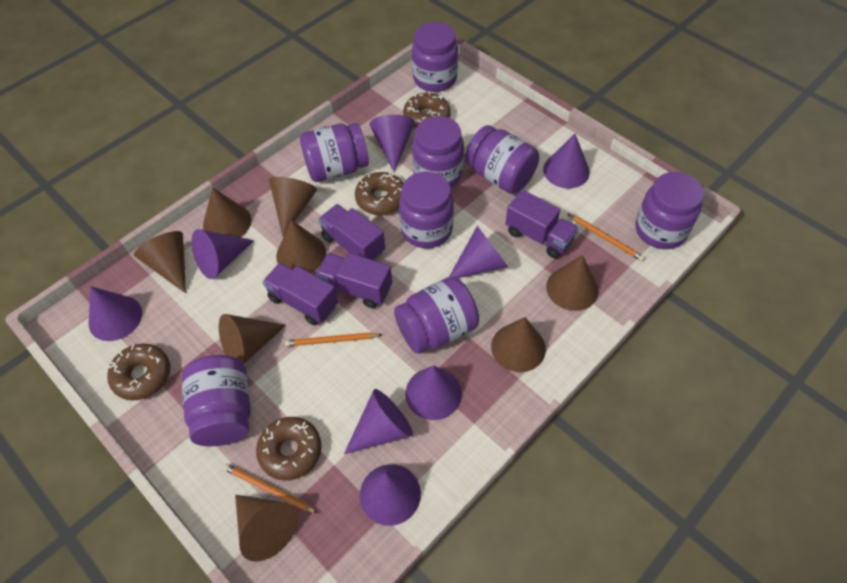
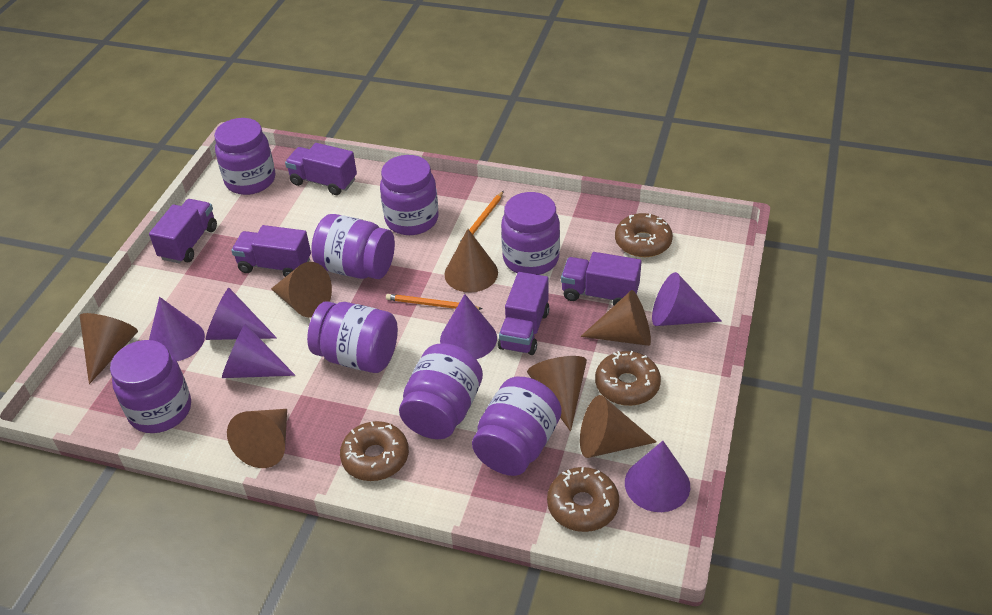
brown cone: [134,231,186,293] [203,187,251,237] [219,314,286,364] [235,495,298,562] [269,177,317,236] [276,220,326,272] [491,317,546,372] [546,255,599,311] = 8 -> [80,313,138,384] [227,409,287,468] [271,262,332,318] [444,229,498,292] [527,356,587,431] [580,290,651,346] [580,395,656,458] = 7
orange pencil: [223,464,318,513] [285,332,383,346] [568,214,645,261] = 3 -> [386,294,482,310] [458,191,504,246] = 2
purple cone: [89,286,142,341] [191,229,254,279] [344,389,413,454] [360,464,421,526] [369,115,415,172] [405,365,462,420] [449,226,508,278] [543,134,590,188] = 8 -> [149,297,205,361] [206,288,277,340] [222,324,295,378] [440,294,497,359] [625,441,690,512] [652,272,722,326] = 6
purple truck: [262,263,338,325] [316,253,392,308] [318,204,385,261] [505,190,579,258] = 4 -> [149,199,217,263] [231,225,311,277] [285,143,357,195] [498,272,549,355] [561,252,642,306] = 5

